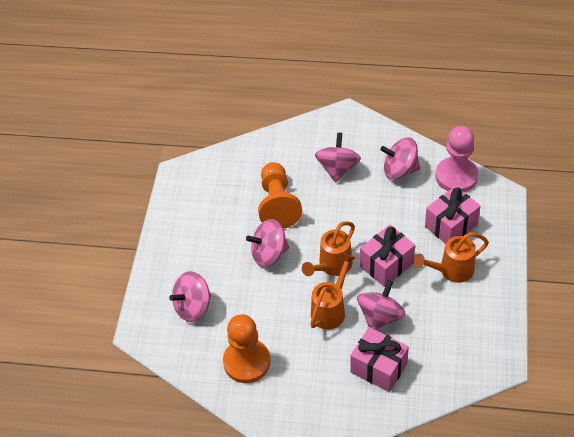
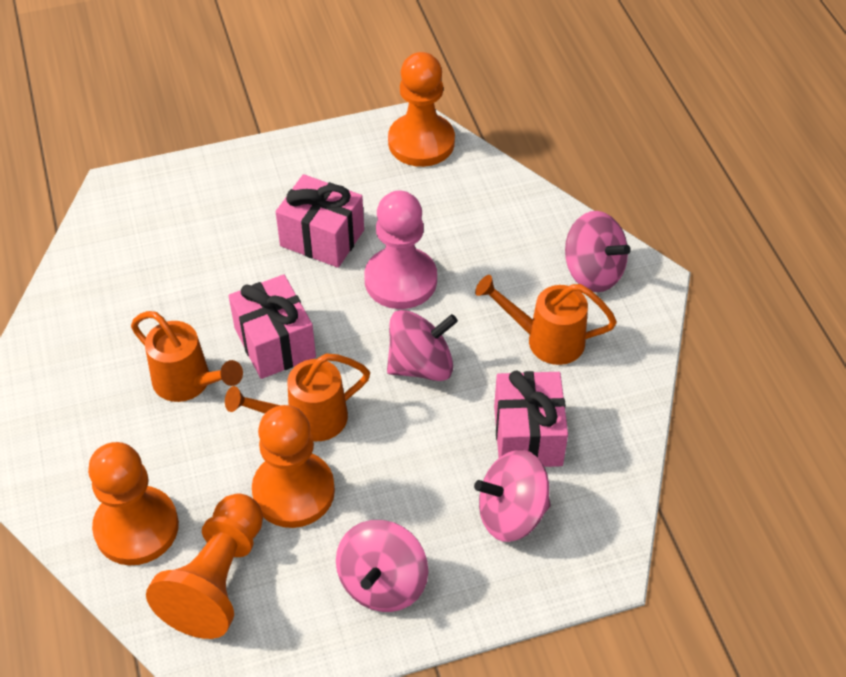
orange pawn: [223,314,270,383] [258,162,302,229] = 2 -> [88,442,179,565] [146,494,263,639] [252,405,335,528] [388,52,455,167] = 4
pink spinning top: [169,271,211,322] [246,219,289,267] [315,132,361,183] [357,280,406,330] [380,137,420,180] = 5 -> [336,520,428,612] [387,310,458,381] [474,450,551,542] [565,211,631,292] = 4

